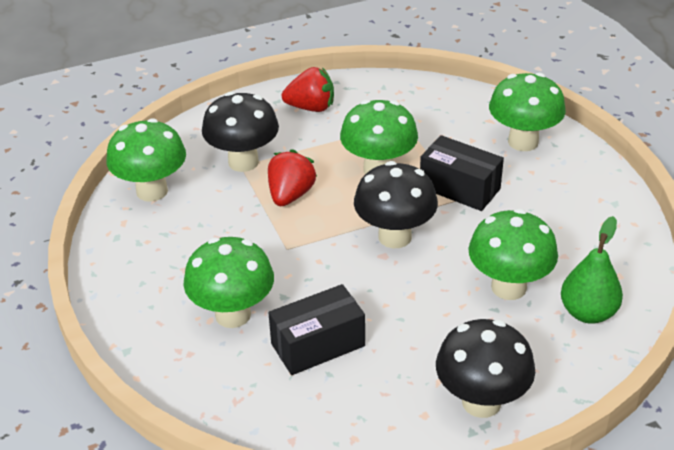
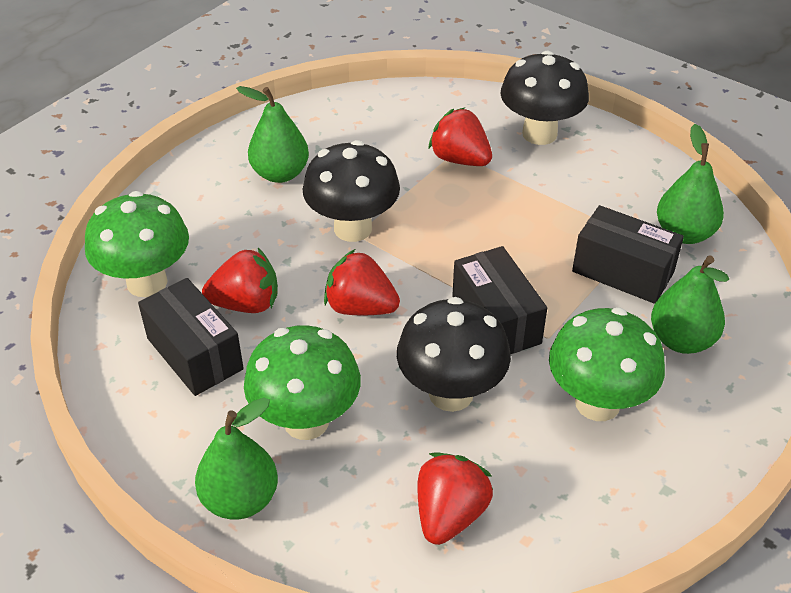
black box: [268,284,365,375] [420,135,504,211] = 2 -> [138,278,244,396] [452,246,547,354] [572,205,684,304] = 3
green mushroom: [106,118,186,202] [183,237,274,328] [340,100,418,174] [468,209,558,300] [489,73,566,151] = 5 -> [85,191,189,297] [244,325,361,440] [549,307,665,421] = 3
green pear: [561,216,623,324] = 1 -> [195,397,278,520] [236,86,309,183] [651,256,729,354] [657,124,724,244] = 4
red strawberry: [268,149,317,206] [282,67,334,112] = 2 -> [202,248,278,313] [324,249,400,315] [417,452,493,545] [428,108,492,166] = 4

